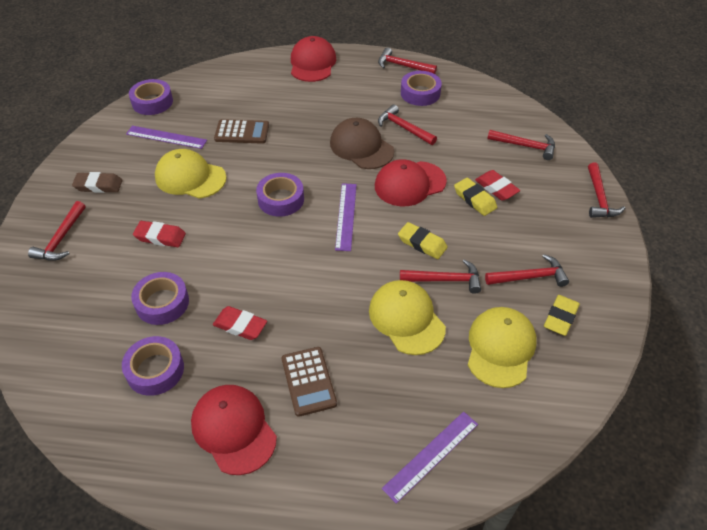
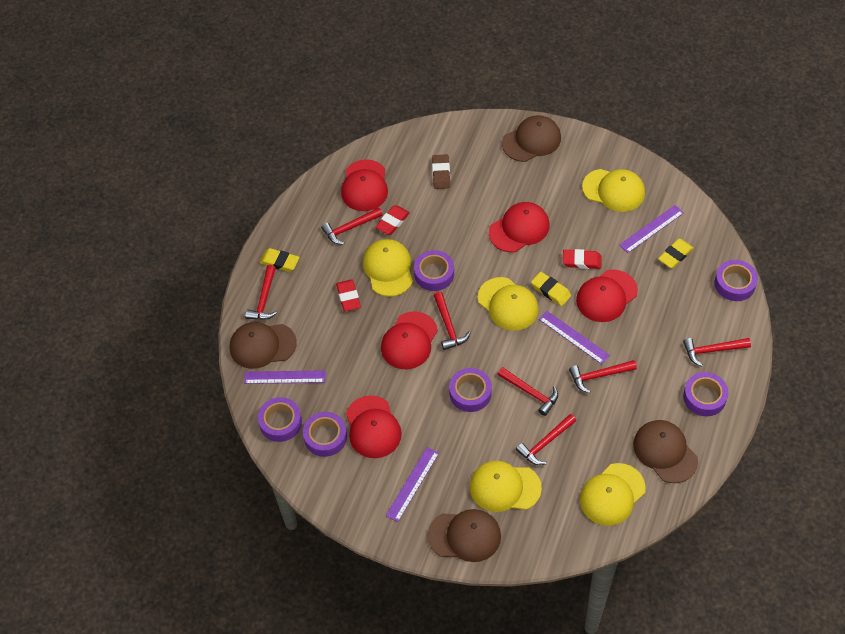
brown calculator: [214,119,269,144] [282,347,337,417] = 2 -> none = 0
brown cap: [330,118,394,169] = 1 -> [230,322,297,369] [428,509,501,562] [502,115,561,162] [633,420,698,483] = 4
purple ruler: [126,126,207,149] [335,183,357,251] [382,411,478,504] = 3 -> [244,370,326,384] [386,447,439,522] [539,311,610,364] [619,205,684,253] = 4
purple tape: [122,336,184,396] [129,79,173,115] [131,272,189,325] [256,173,304,217] [401,71,442,106] = 5 -> [258,397,302,442] [303,412,347,457] [414,250,454,291] [449,368,492,412] [683,372,729,416] [715,260,758,301] = 6
red cap: [191,385,277,475] [291,36,336,82] [375,159,447,206] = 3 -> [341,159,388,211] [346,395,402,458] [381,312,438,369] [489,202,549,252] [576,270,638,322] = 5
yellow cap: [155,149,226,199] [369,280,446,355] [468,307,537,388] = 3 -> [363,239,413,297] [470,461,542,512] [478,277,539,331] [580,463,646,526] [582,169,645,212] = 5

